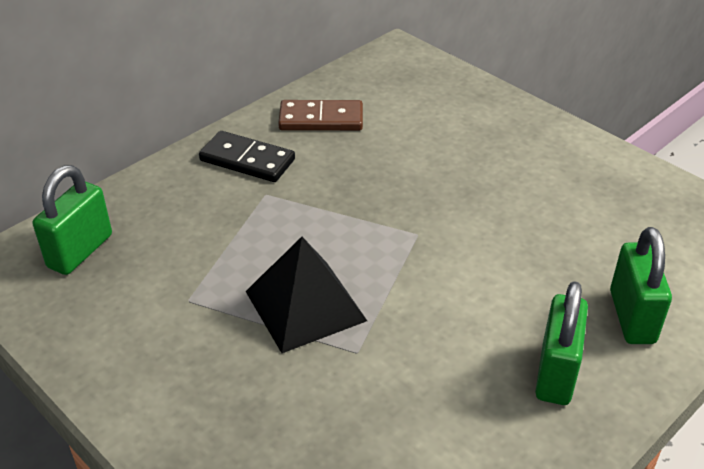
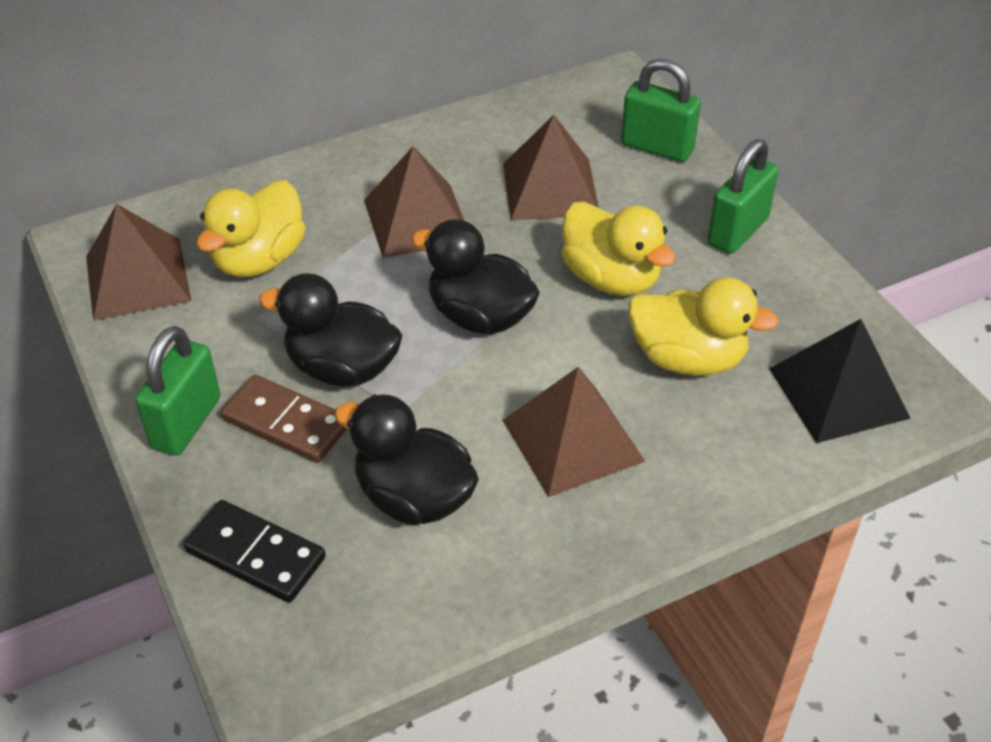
black duck: none = 0 -> [259,273,402,387] [334,394,479,525] [412,219,540,334] = 3
brown pyramid: none = 0 -> [86,204,191,320] [364,146,464,258] [503,115,599,220] [503,367,646,497] = 4
yellow duck: none = 0 -> [197,180,306,277] [562,202,675,296] [629,277,779,376] = 3

